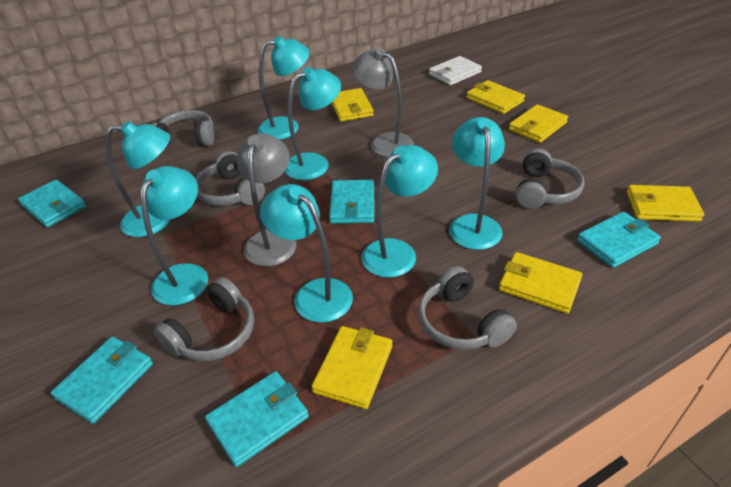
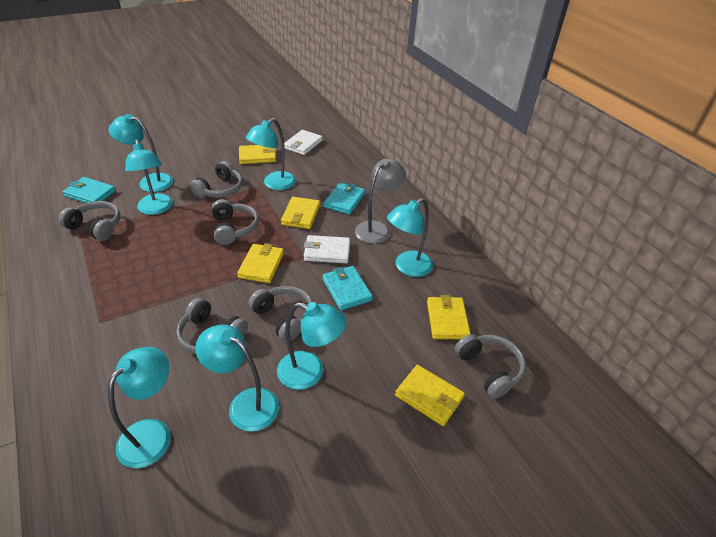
grey headphones: [151,110,214,147] [154,277,254,361] [195,151,265,206] [418,266,517,350] [516,148,585,209] = 5 -> [59,201,121,241] [177,298,248,354] [190,161,243,198] [212,199,259,245] [249,286,312,342] [455,334,526,399] = 6
grey lamp: [237,133,297,266] [351,48,414,157] = 2 -> [355,158,406,244] = 1
turquoise wallet: [18,180,86,227] [51,337,153,424] [205,371,309,467] [329,180,374,224] [577,212,661,268] = 5 -> [63,177,116,203] [323,266,373,310] [324,182,365,215] = 3
white wallet: [429,56,482,85] = 1 -> [284,130,323,155] [304,235,350,263] = 2
yellow wallet: [312,326,392,409] [332,88,374,122] [467,80,525,114] [499,252,582,314] [509,104,568,143] [627,185,704,222] = 6 -> [237,243,284,283] [239,145,276,164] [281,197,320,229] [395,365,465,426] [427,295,471,339] = 5

